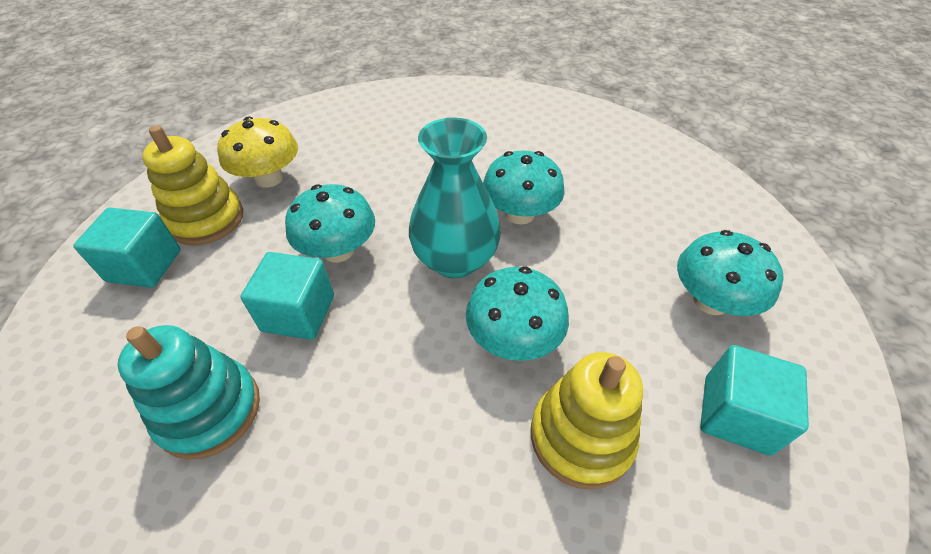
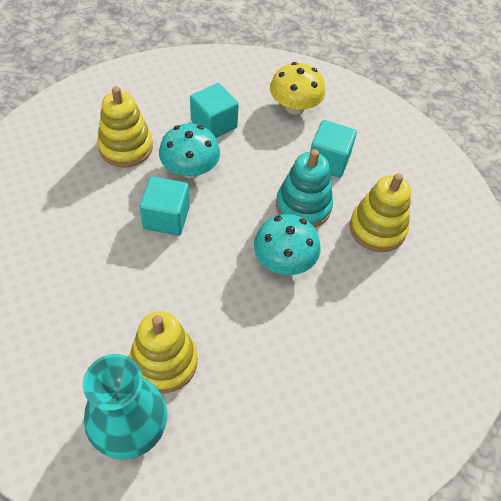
turquoise mushroom: [285,184,375,262] [466,267,569,361] [483,150,564,225] [677,230,784,316] = 4 -> [159,123,220,178] [254,214,320,275] = 2
yellow stacking toy: [142,125,243,245] [531,352,643,490] = 2 -> [97,86,153,168] [129,311,198,393] [350,173,411,252] = 3

